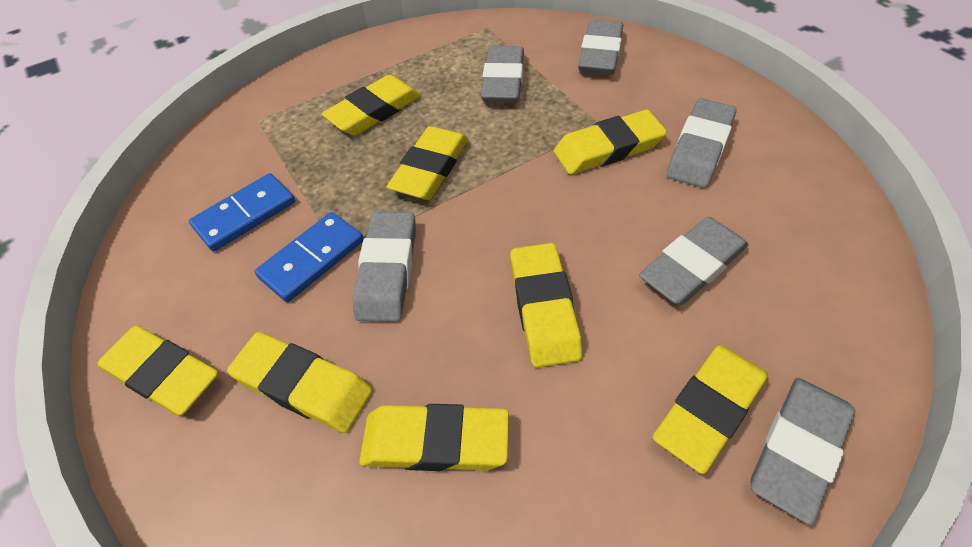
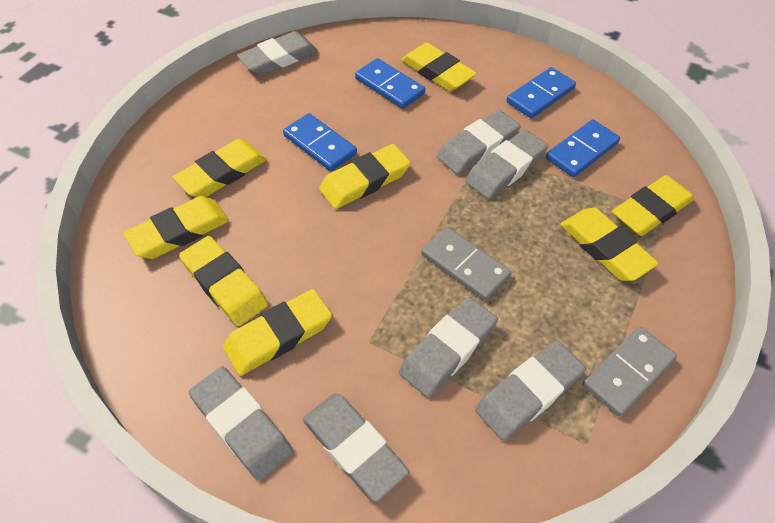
blue domino: [189,173,295,251] [254,212,364,302] = 2 -> [283,113,357,171] [355,58,425,109] [506,67,576,118] [546,119,620,177] = 4
grey domino: none = 0 -> [421,227,511,301] [582,327,677,417] = 2
grey eraser: [353,212,416,322] [481,46,524,103] [578,20,623,75] [639,217,749,305] [667,99,736,188] [750,378,855,525] = 6 -> [189,366,293,481] [237,31,318,76] [303,393,409,502] [399,297,498,397] [437,110,521,174] [465,130,548,199] [475,341,586,441] = 7

